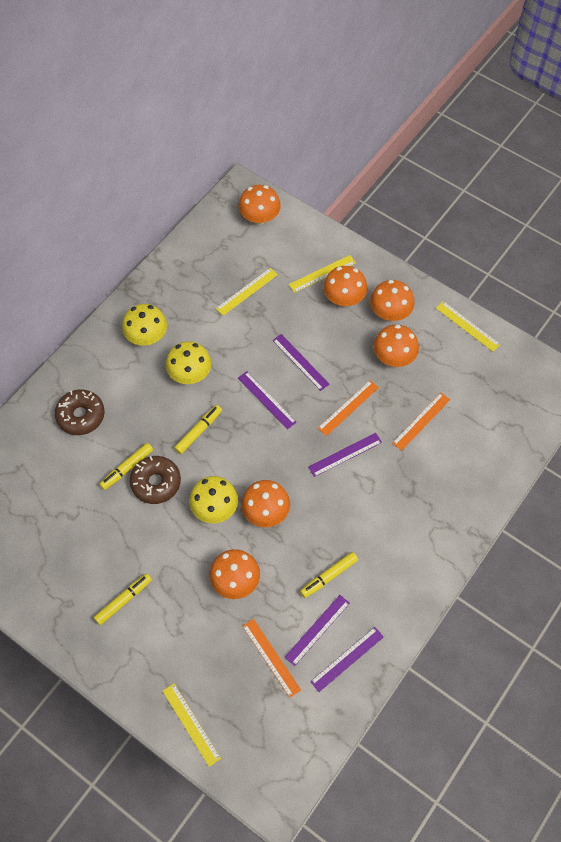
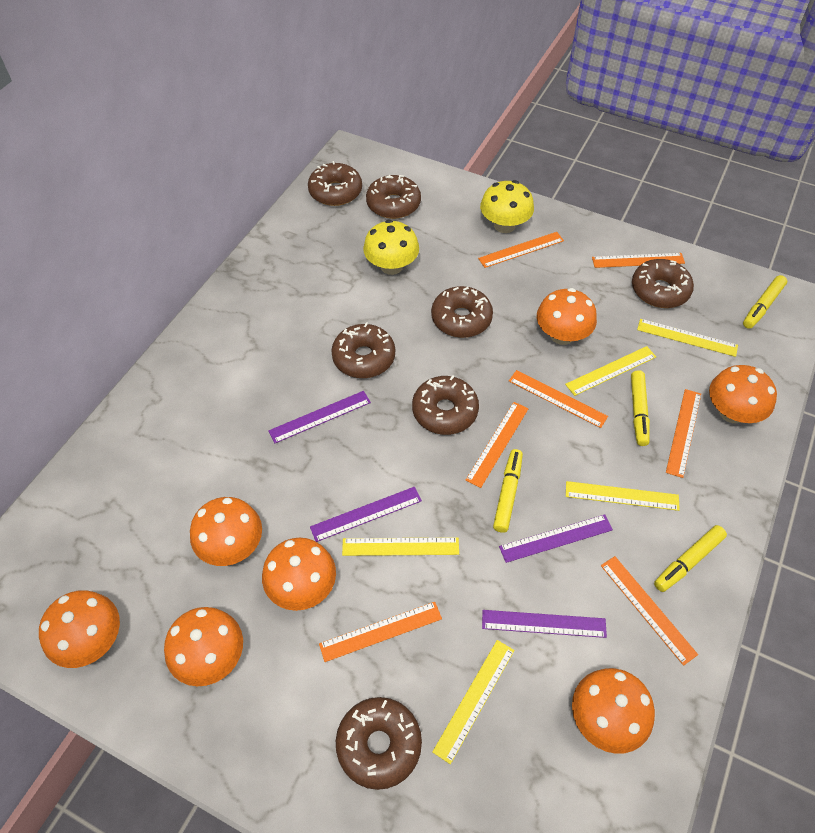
brown donut: [55,389,105,435] [130,456,181,504] = 2 -> [308,161,362,206] [331,322,395,378] [336,697,422,790] [366,175,421,219] [412,375,479,435] [431,286,493,338] [632,259,694,308] = 7
orange mushroom: [209,549,260,599] [238,185,281,225] [241,480,290,527] [323,266,367,306] [370,280,415,321] [373,325,419,367] = 6 -> [39,590,120,668] [164,607,243,686] [190,497,262,566] [262,538,336,611] [537,288,597,345] [572,668,655,754] [709,365,777,423] = 7
orange ruler: [242,619,301,698] [318,380,379,436] [392,393,450,451] = 3 -> [319,602,442,662] [465,402,529,488] [478,232,564,268] [509,370,608,428] [592,253,685,268] [601,556,698,666] [666,389,701,478] = 7
purple ruler: [238,371,297,430] [272,334,330,391] [284,595,350,666] [308,433,382,477] [310,627,384,692] = 5 -> [268,391,371,443] [310,487,422,542] [482,610,607,638] [499,514,613,563] = 4
yellow mushroom: [122,304,167,345] [166,341,212,384] [189,476,238,523] = 3 -> [363,219,419,275] [480,180,534,233] = 2
yellow ruler: [163,684,221,767] [216,268,278,316] [289,255,356,293] [436,301,501,352] = 4 -> [342,537,459,556] [432,640,515,764] [565,346,656,396] [566,481,680,511] [637,319,738,357] = 5

